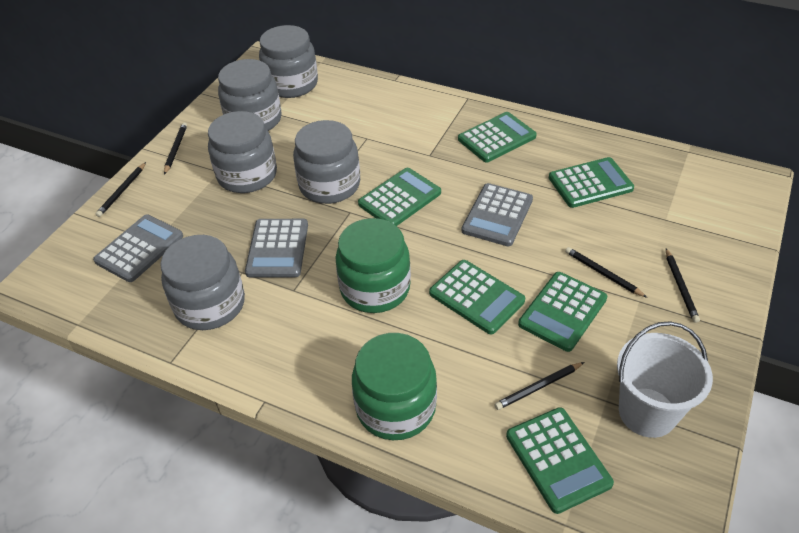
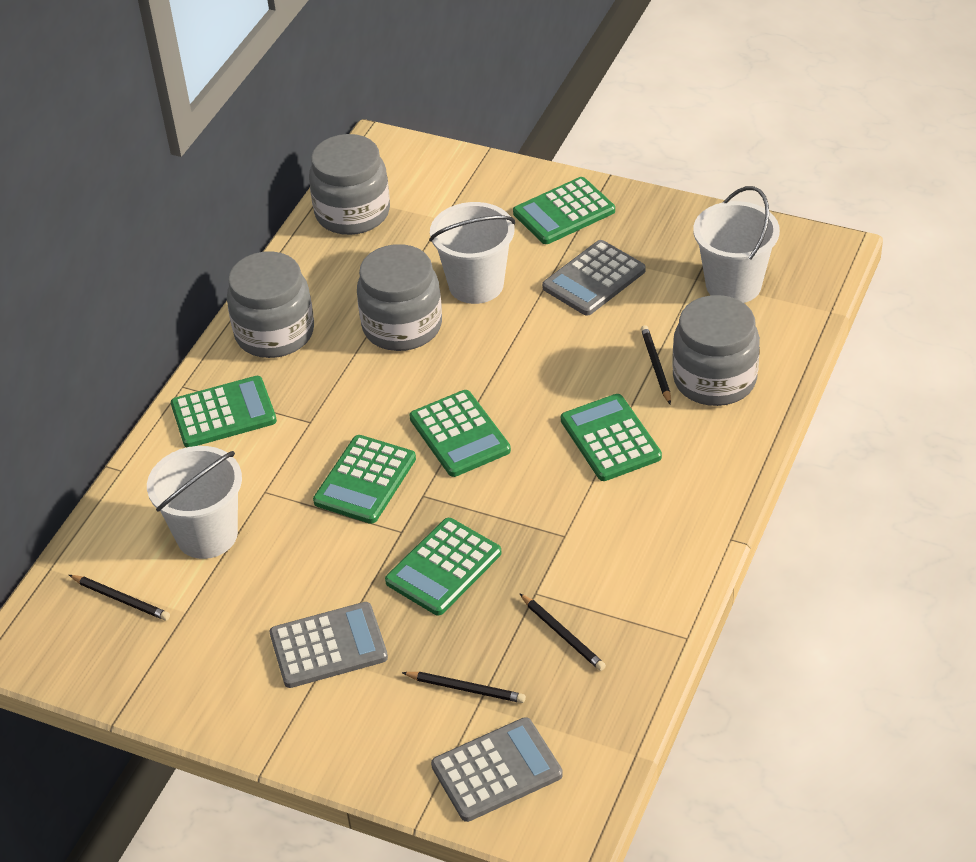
black pencil: [95,162,146,217] [164,122,187,175] [494,362,584,410] [565,247,648,298] [666,248,700,323] = 5 -> [69,575,170,621] [402,672,526,703] [519,593,606,671] [641,325,671,405] = 4
green jar: [336,218,411,313] [352,333,437,440] = 2 -> none = 0
grey jar: [160,235,245,330] [208,111,277,193] [218,59,282,131] [259,25,318,98] [293,120,360,204] = 5 -> [227,251,314,358] [309,134,390,235] [357,244,442,351] [672,295,760,406] = 4
white bucket: [617,321,713,438] = 1 -> [147,446,242,559] [429,202,515,304] [693,186,780,303] = 3

